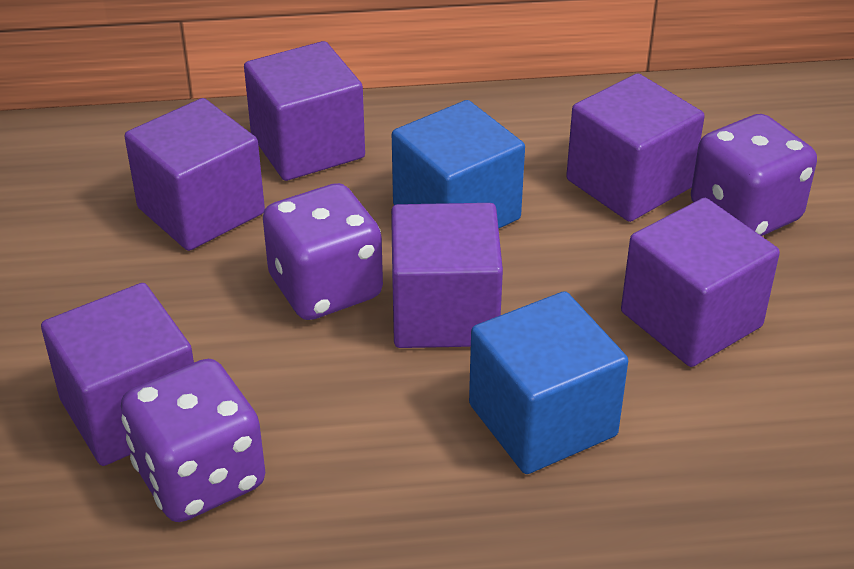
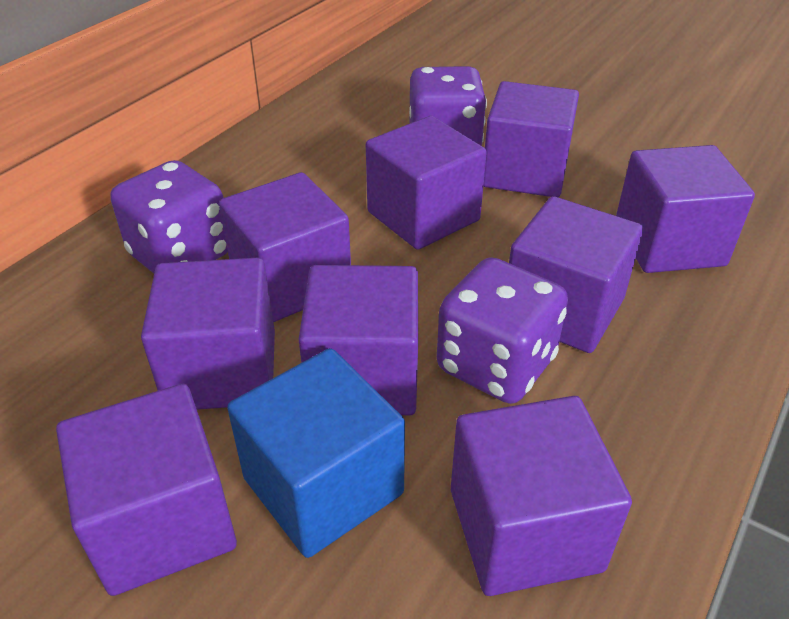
blue cube: [392,100,525,229] [469,291,628,474] = 2 -> [227,348,405,558] = 1
purple cube: [41,283,194,466] [124,98,265,251] [244,41,365,181] [391,203,503,348] [566,73,705,222] [621,198,780,367] = 6 -> [56,384,237,596] [141,258,275,410] [219,172,351,322] [299,265,418,415] [366,116,487,250] [451,396,632,596] [483,81,579,197] [509,196,643,353] [616,145,755,273] = 9

